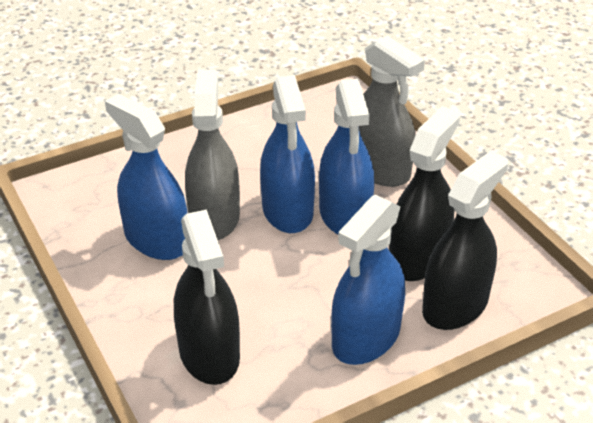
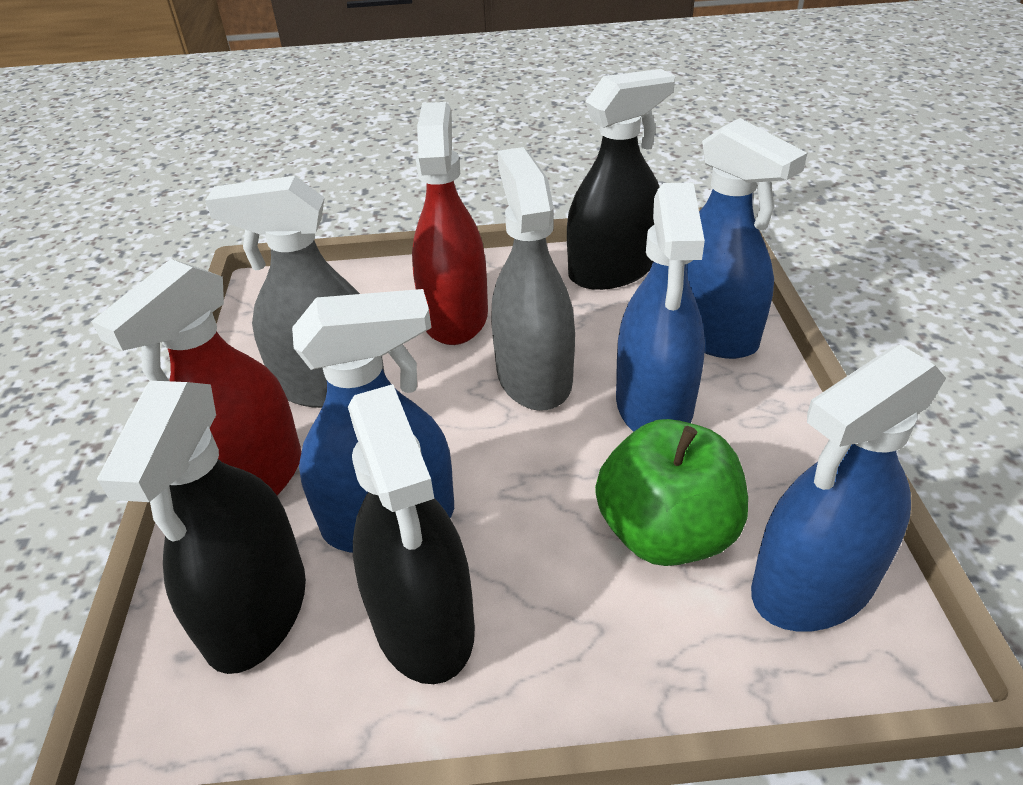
green apple: none = 0 -> [595,419,748,566] = 1
red spray bottle: none = 0 -> [91,259,301,495] [412,102,488,345] = 2

